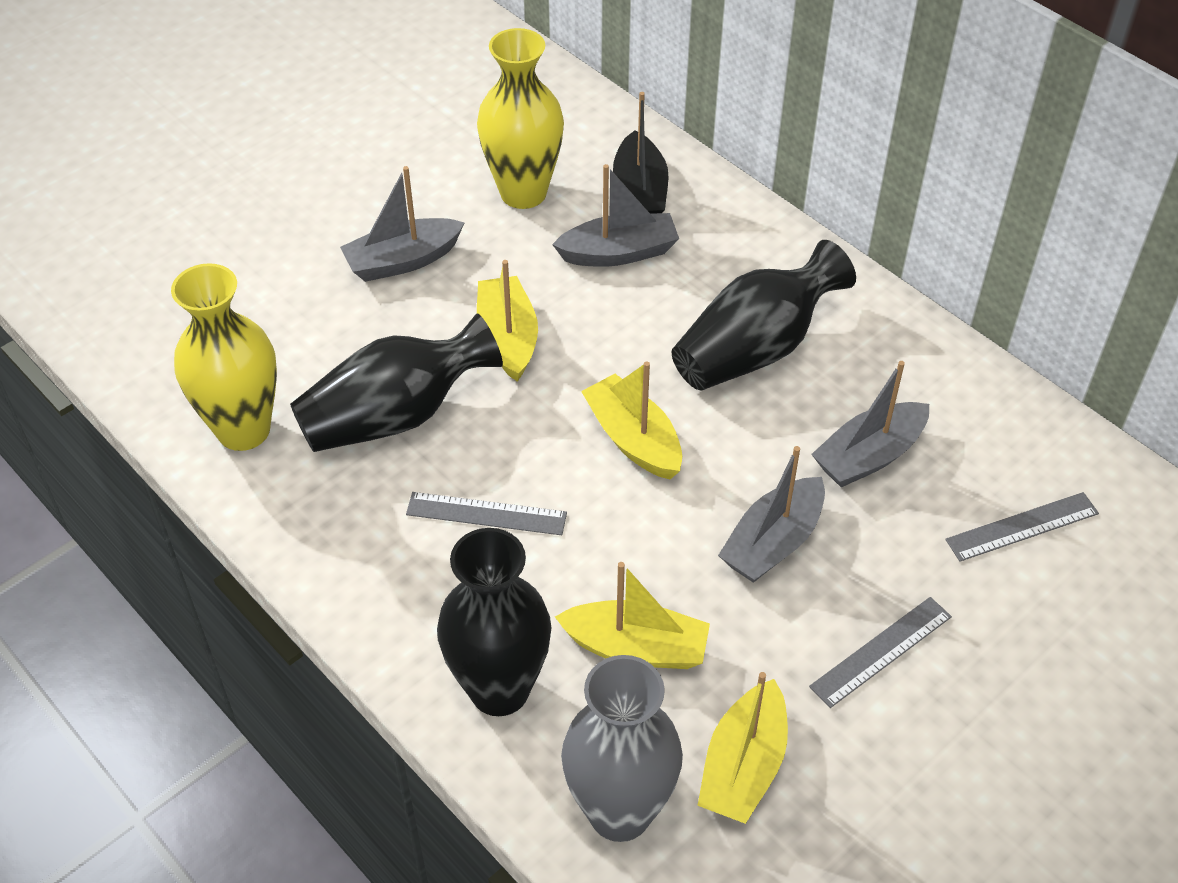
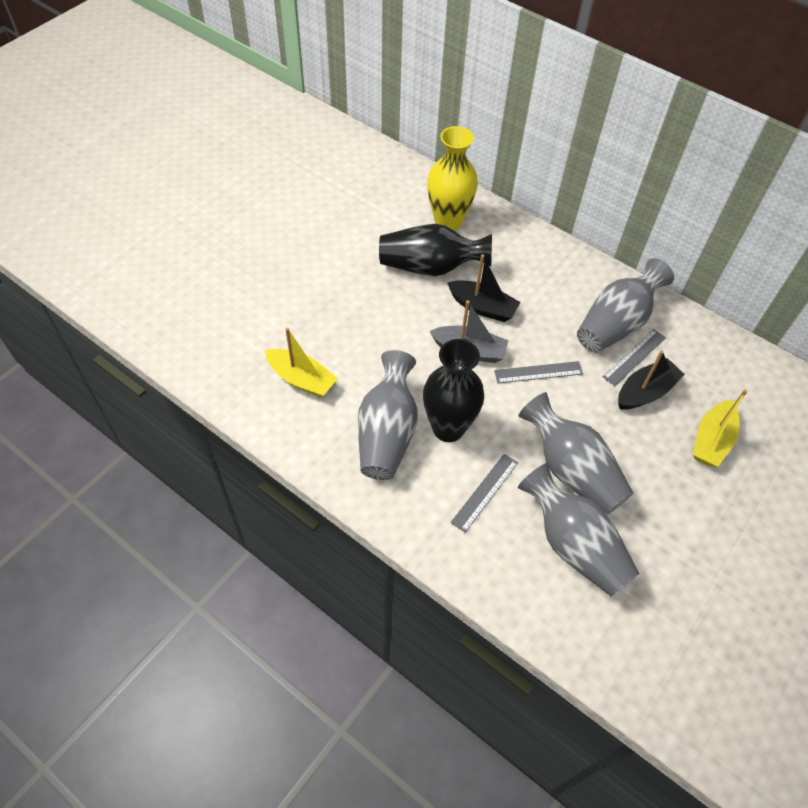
black boat: [613,92,669,214] = 1 -> [447,254,521,322] [618,350,685,410] = 2
black vase: [290,313,503,452] [437,528,551,716] [672,240,856,390] = 3 -> [379,224,492,276] [423,339,484,442] = 2
grey boat: [340,166,464,282] [552,164,679,267] [718,446,825,583] [811,361,929,487] = 4 -> [430,300,509,363] = 1
grey vase: [561,655,683,842] = 1 -> [358,350,418,480] [518,463,640,597] [519,392,633,515] [577,258,674,353] = 4
yellow boat: [477,260,538,382] [555,562,710,669] [581,361,682,480] [697,672,788,824] = 4 -> [265,328,338,398] [693,390,747,467] = 2
yellow vase: [171,263,277,451] [477,28,564,209] = 2 -> [427,126,478,231] = 1

